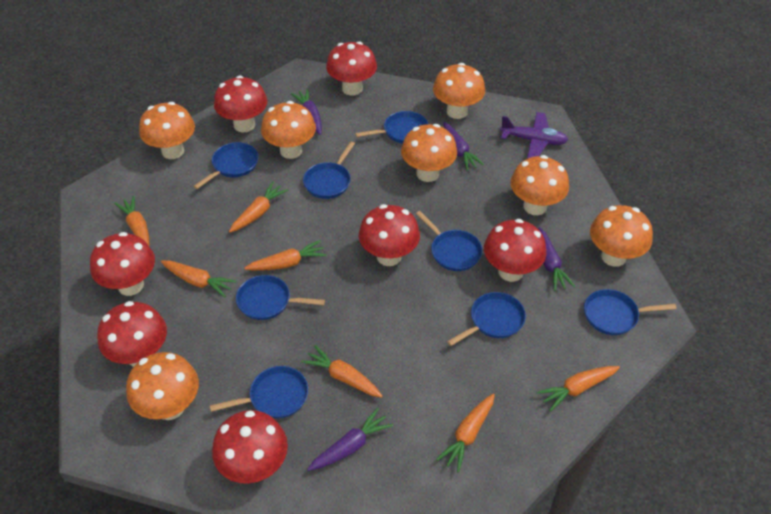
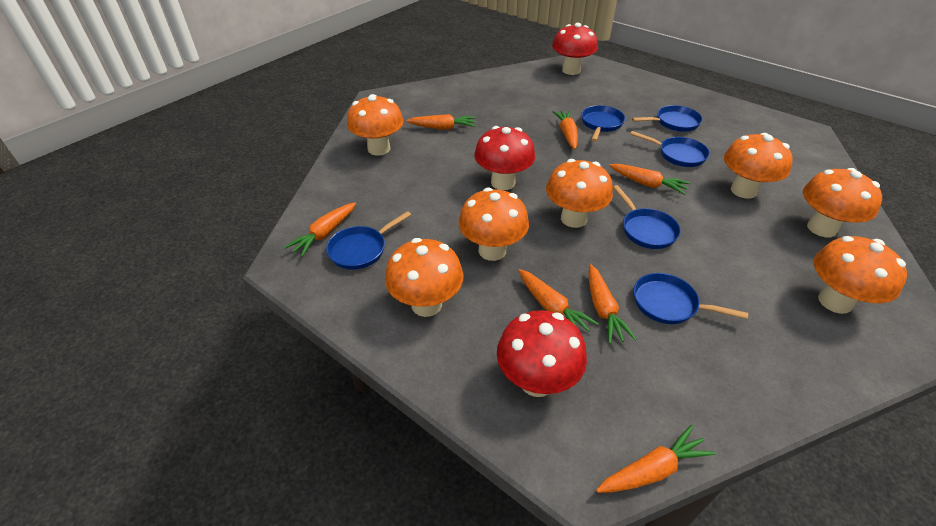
blue pan: [194,142,259,189] [210,366,308,418] [236,275,325,320] [303,141,355,199] [355,111,428,144] [416,211,482,271] [447,292,526,346] [584,289,676,335] = 8 -> [326,211,411,270] [581,105,625,142] [613,185,681,249] [630,131,710,167] [632,105,703,132] [633,273,748,324] = 6
purple carrot: [291,89,322,135] [307,408,393,471] [443,122,484,171] [538,227,575,291] = 4 -> none = 0
purple plane: [500,112,568,159] = 1 -> none = 0
red mushroom: [90,232,155,296] [97,301,167,367] [212,410,288,484] [214,75,267,132] [326,42,377,96] [359,204,420,266] [484,219,546,282] = 7 -> [474,126,535,190] [497,310,587,397] [552,23,598,75] = 3

